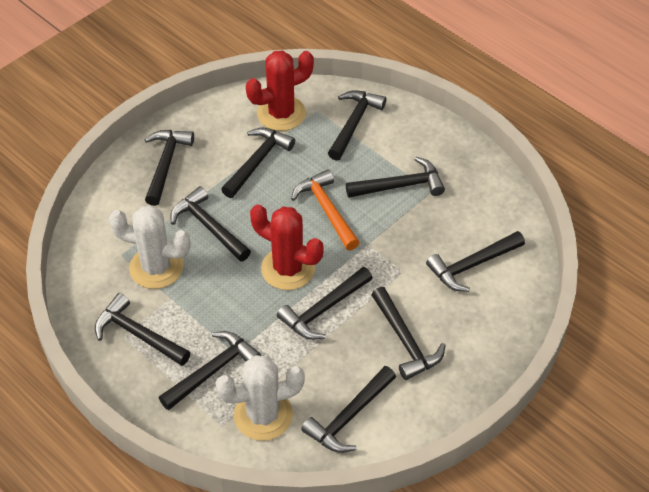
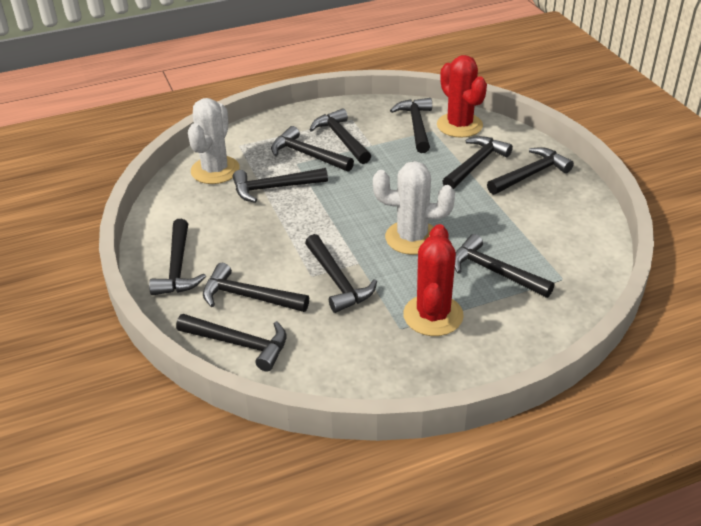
orange hammer: [291,169,360,250] = 1 -> none = 0

